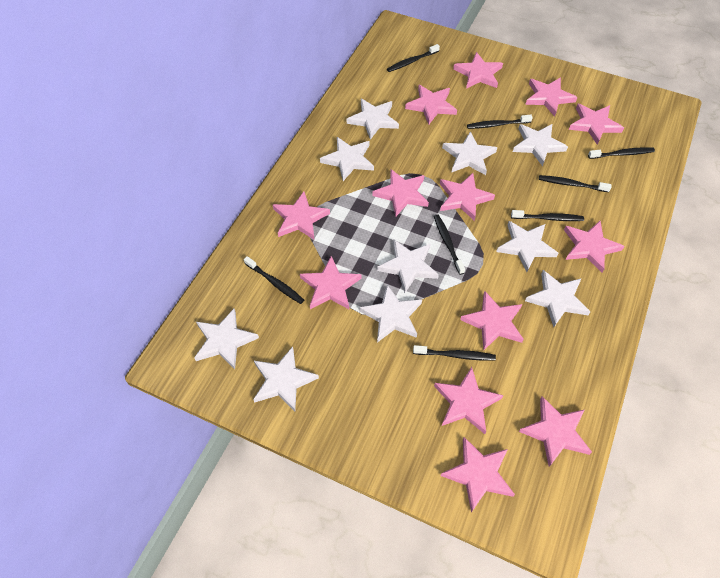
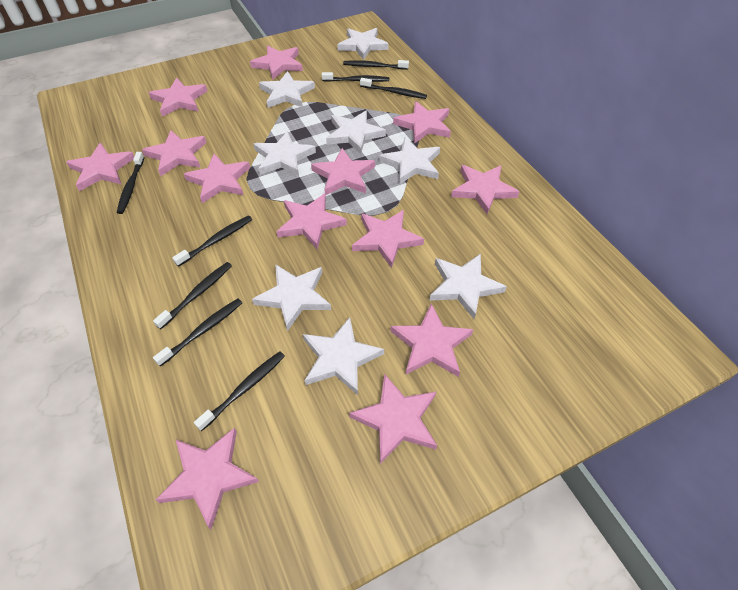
white star: [194,309,259,369] [253,347,319,411] [320,137,374,181] [347,99,399,140] [359,285,422,343] [377,239,439,293] [442,131,497,175] [496,221,559,272] [513,124,568,166] [525,270,591,327] = 10 -> [252,264,331,331] [254,131,316,176] [259,71,315,108] [303,317,384,395] [326,111,386,154] [337,28,389,60] [379,137,440,185] [429,254,507,319] = 8

